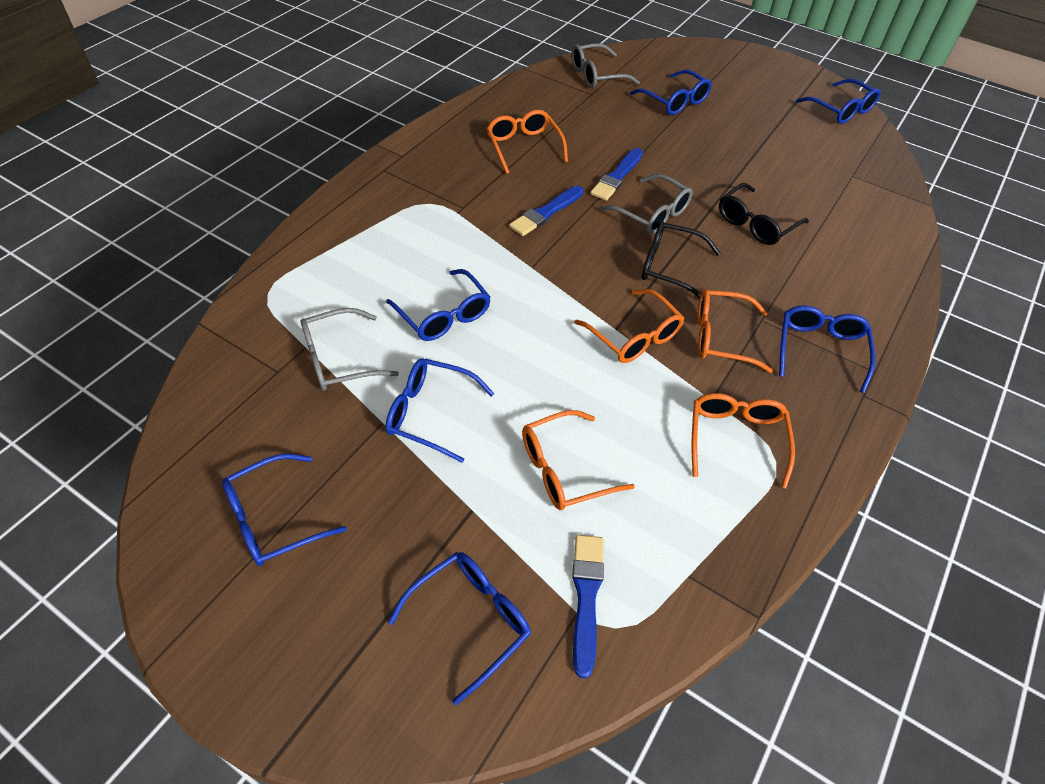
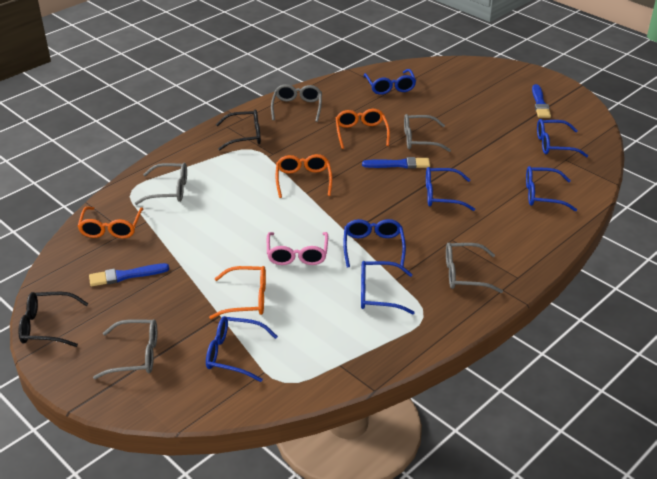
grey glasses: [301,308,399,391] [571,43,640,88] [599,174,693,234] = 3 -> [93,319,157,379] [135,163,187,205] [271,84,322,122] [404,114,451,152] [446,243,503,293] = 5
orange glasses: [487,110,568,174] [522,410,635,510] [574,289,684,363] [692,393,795,489] [698,289,773,373] = 5 -> [78,207,144,238] [209,266,266,319] [276,154,332,198] [336,109,390,149] = 4
pink glasses: none = 0 -> [267,232,328,265] = 1

